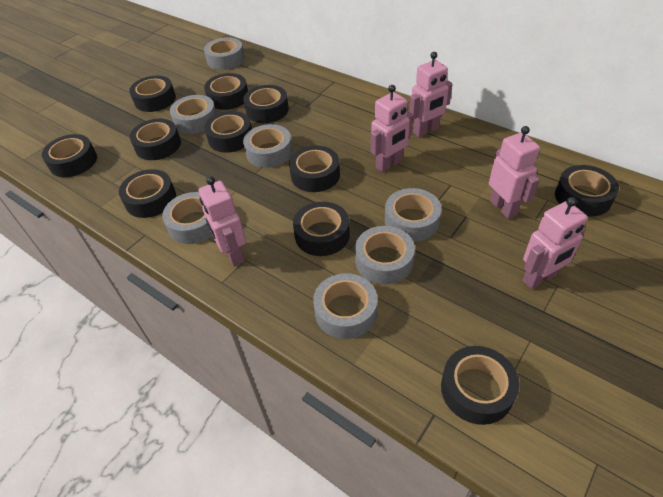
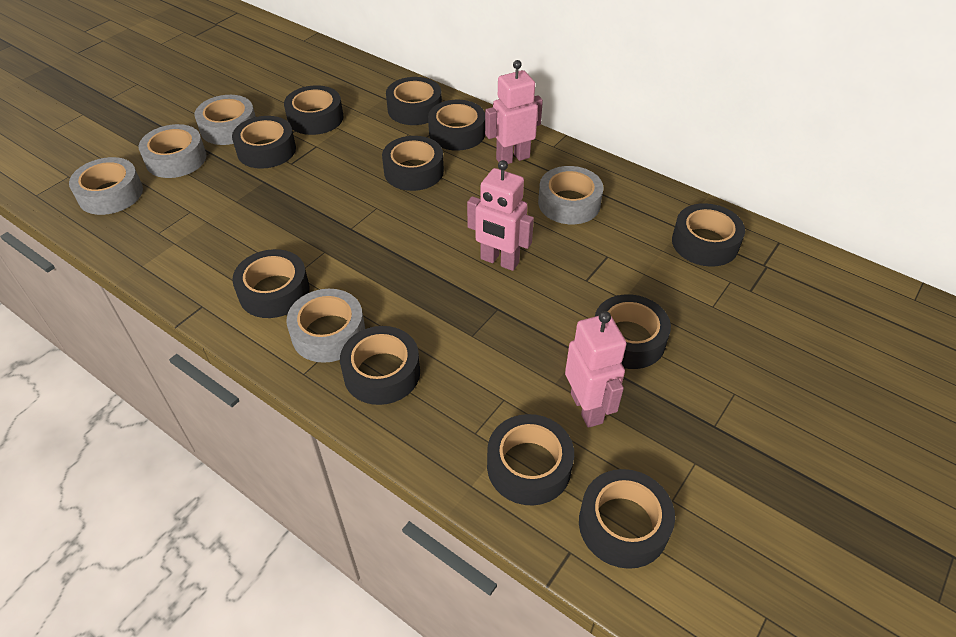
grey tape: [162,192,212,244] [170,95,217,134] [204,37,245,70] [243,124,293,168] [313,273,378,339] [355,226,415,285] [385,188,442,242] = 7 -> [69,157,143,215] [139,124,207,178] [195,95,256,145] [286,289,365,363] [538,166,604,224] = 5
pink robot: [198,176,246,267] [371,85,413,173] [409,52,453,137] [489,126,540,219] [522,197,588,289] = 5 -> [467,160,534,271] [485,60,543,164] [565,311,626,428] = 3

